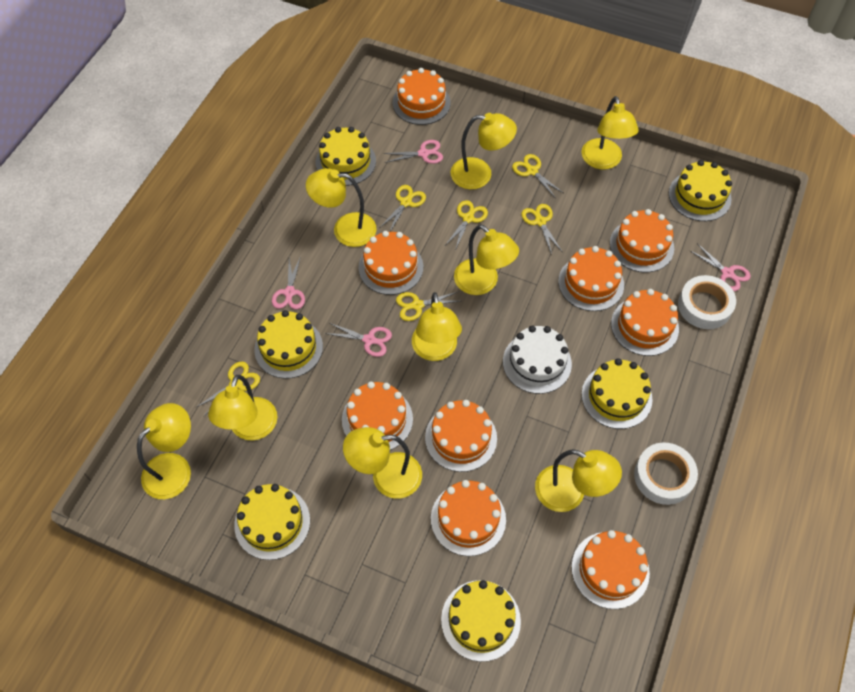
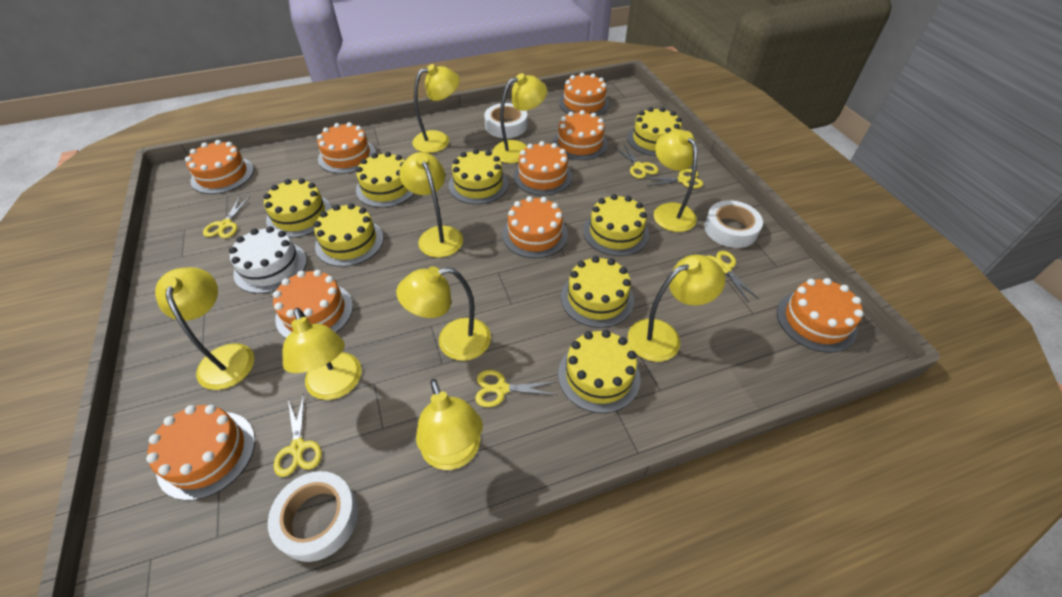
pink scissors: [272,256,305,309] [325,323,392,357] [383,140,443,164] [690,243,751,291] = 4 -> none = 0
white tape: [634,443,698,505] [678,275,736,329] = 2 -> [268,471,358,562] [484,103,527,138] [704,200,763,248] = 3
yellow cake: [234,484,310,560] [254,310,323,379] [316,127,376,186] [441,580,521,662] [582,358,653,429] [669,160,732,221] = 6 -> [264,178,332,238] [314,203,383,267] [356,152,414,208] [449,149,509,204] [558,330,641,413] [561,256,634,328] [583,194,649,256] [627,107,682,156] = 8

